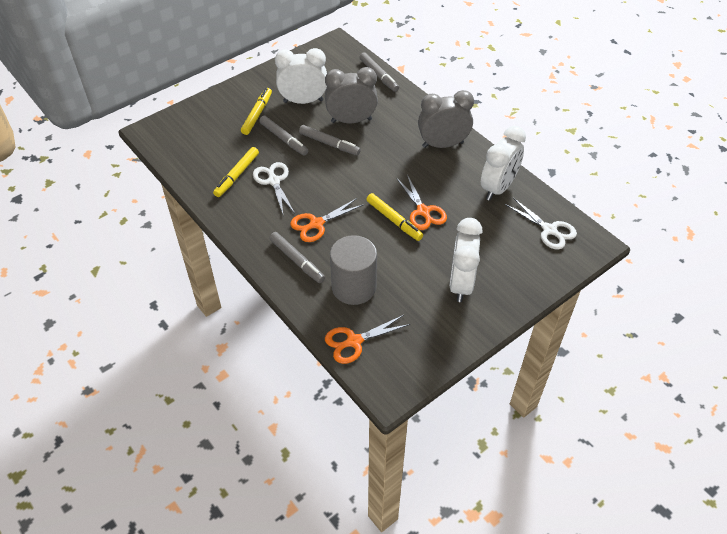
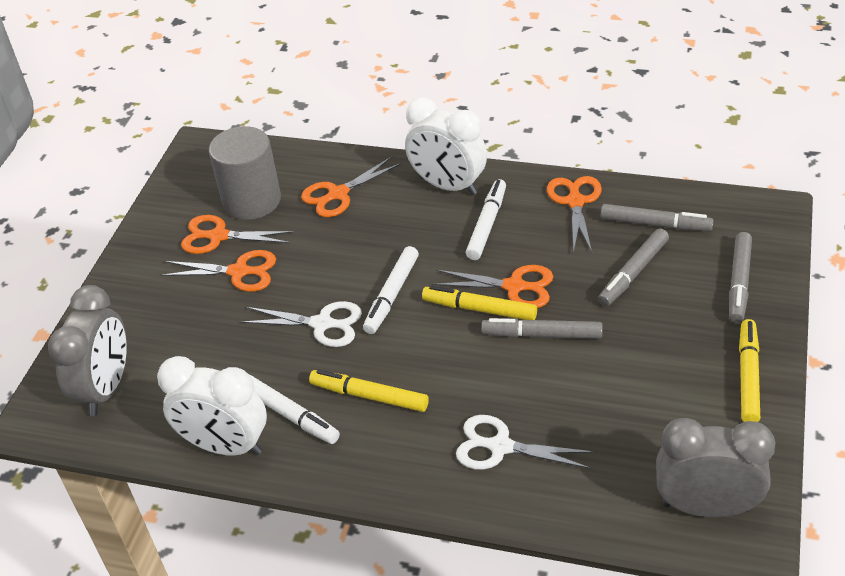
orange scissors: [290,198,364,242] [325,315,410,364] [397,175,447,230] = 3 -> [161,250,276,292] [181,215,294,254] [301,156,402,217] [433,265,553,308] [547,176,602,253] = 5
white clock: [275,48,327,104] [449,218,482,302] [481,126,526,201] = 3 -> [157,356,267,456] [405,97,487,195] = 2
white marker: none = 0 -> [250,375,340,444] [363,246,419,334] [466,179,506,260] = 3

